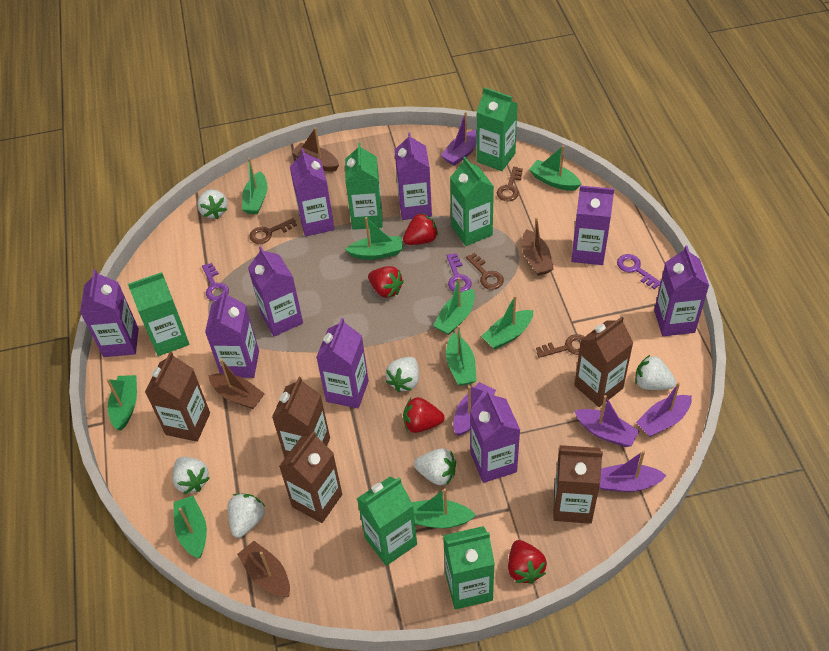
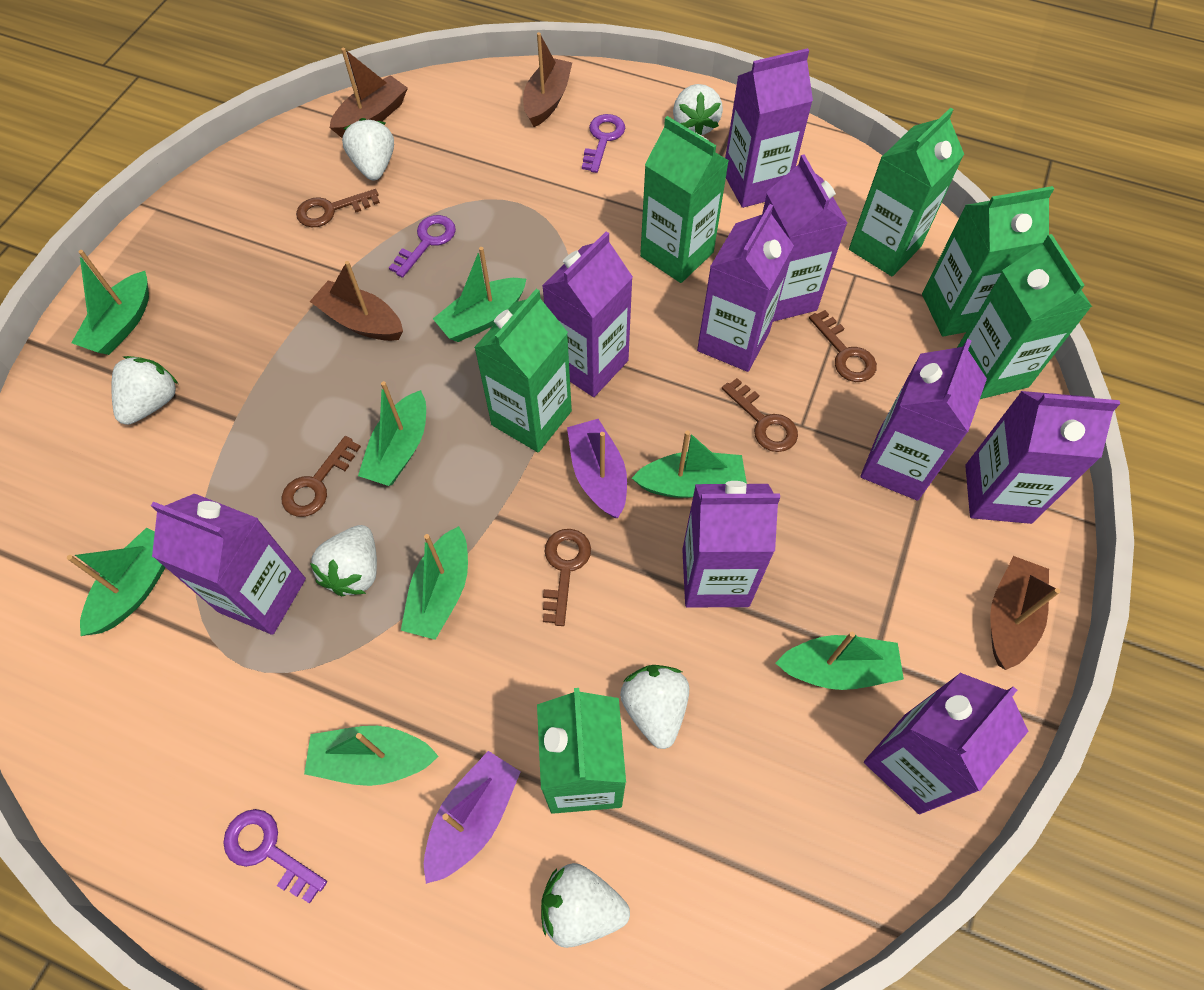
brown carton: [145,352,210,442] [272,377,330,458] [279,431,342,523] [553,445,603,524] [574,317,633,407] = 5 -> none = 0
brown key: [249,218,297,244] [466,253,504,290] [497,167,523,201] [536,334,585,358] = 4 -> [281,436,361,517] [296,189,380,227] [543,529,591,626] [722,378,798,452] [809,310,877,382] = 5
green boat: [107,375,137,430] [173,496,207,558] [242,158,268,214] [345,217,403,260] [412,488,476,528] [433,277,475,335] [446,325,476,386] [481,295,534,350] [529,145,582,191] = 9 -> [67,527,166,636] [71,250,149,355] [304,726,439,786] [358,381,426,486] [401,526,468,640] [433,247,526,342] [632,430,747,498] [776,632,904,690] = 8
purple boat: [441,112,477,166] [453,382,496,436] [575,395,639,447] [599,450,667,492] [636,382,692,437] = 5 -> [424,751,521,884] [567,419,627,518] = 2
red strawberry: [368,266,404,298] [403,213,438,245] [403,397,444,433] [508,540,547,584] = 4 -> none = 0

